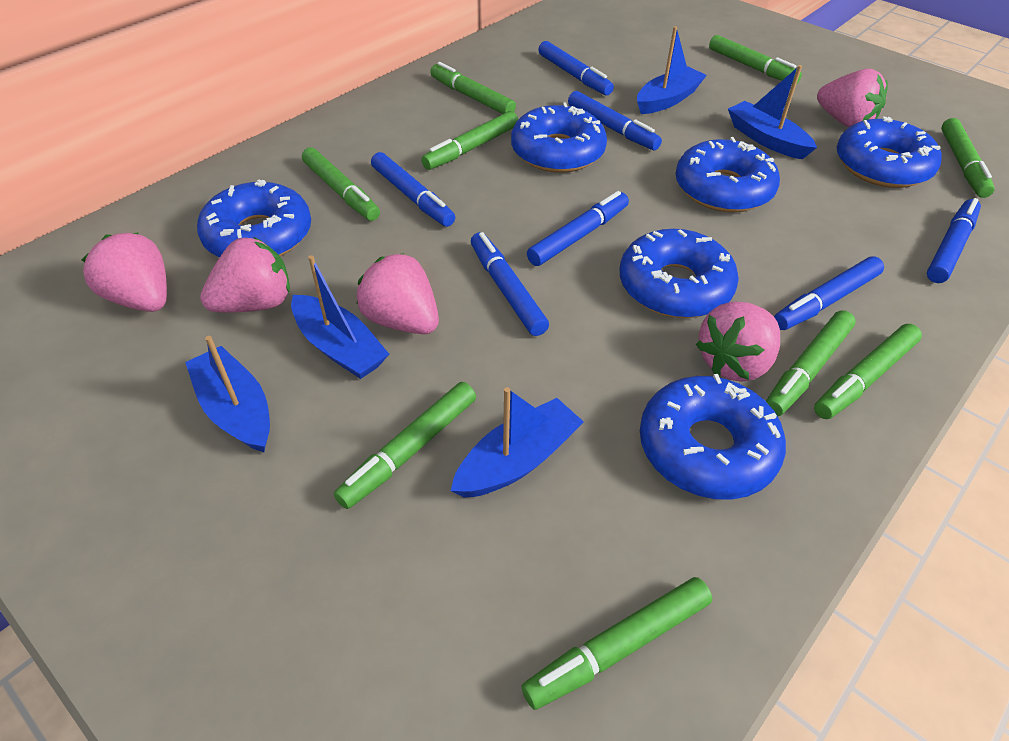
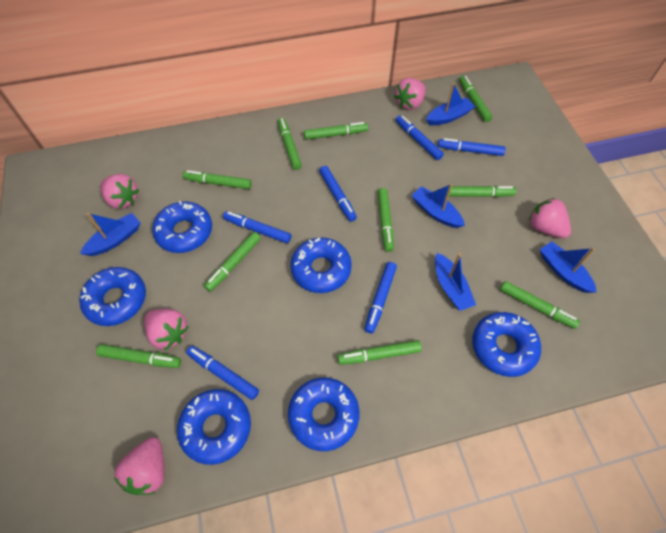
blue marker: [371,152,455,227] [471,232,549,336] [527,191,629,266] [538,41,614,95] [568,91,662,150] [774,256,884,330] [927,198,981,283] = 7 -> [186,346,259,400] [223,211,291,243] [319,166,357,222] [364,262,397,334] [396,115,444,160] [438,138,506,156] = 6
green marker: [302,147,380,221] [334,382,476,509] [421,111,518,170] [430,62,516,114] [522,577,712,710] [709,35,802,83] [766,310,856,416] [814,324,922,419] [941,118,995,198] = 9 -> [96,344,181,368] [183,170,251,189] [204,232,261,292] [278,118,302,170] [304,122,368,140] [337,340,422,365] [378,188,394,252] [446,186,516,197] [459,76,492,122] [500,281,580,329] = 10

